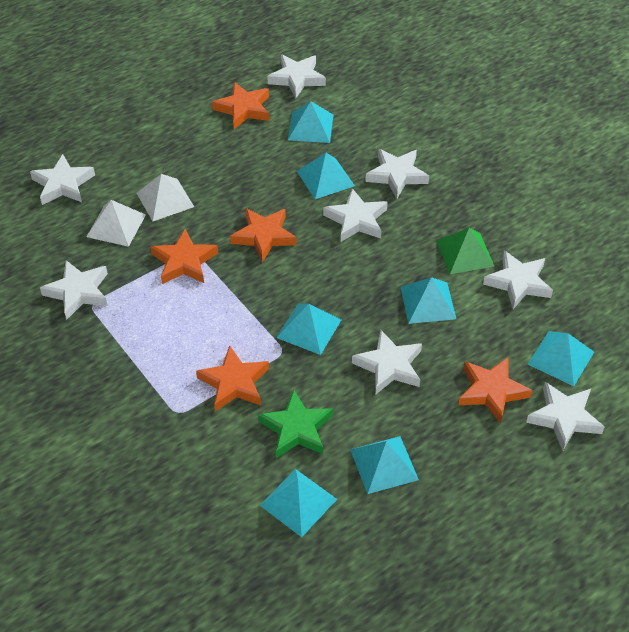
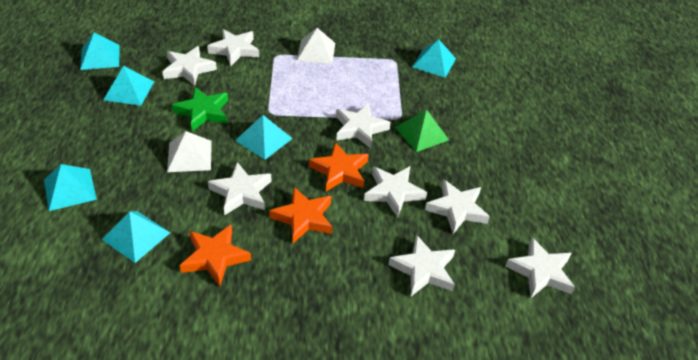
orange star: [151,229,218,284] [196,345,269,412] [212,82,269,129] [230,208,297,262] [458,357,533,424] = 5 -> [180,224,251,286] [269,187,332,243] [309,142,369,191] = 3
turquoise pyramid: [260,469,337,537] [276,303,341,355] [288,101,333,143] [297,153,355,199] [350,436,419,494] [401,277,456,324] [528,331,594,386] = 7 -> [44,164,97,211] [80,33,120,70] [102,211,170,263] [103,66,154,106] [235,115,293,160] [412,39,456,78] = 6

